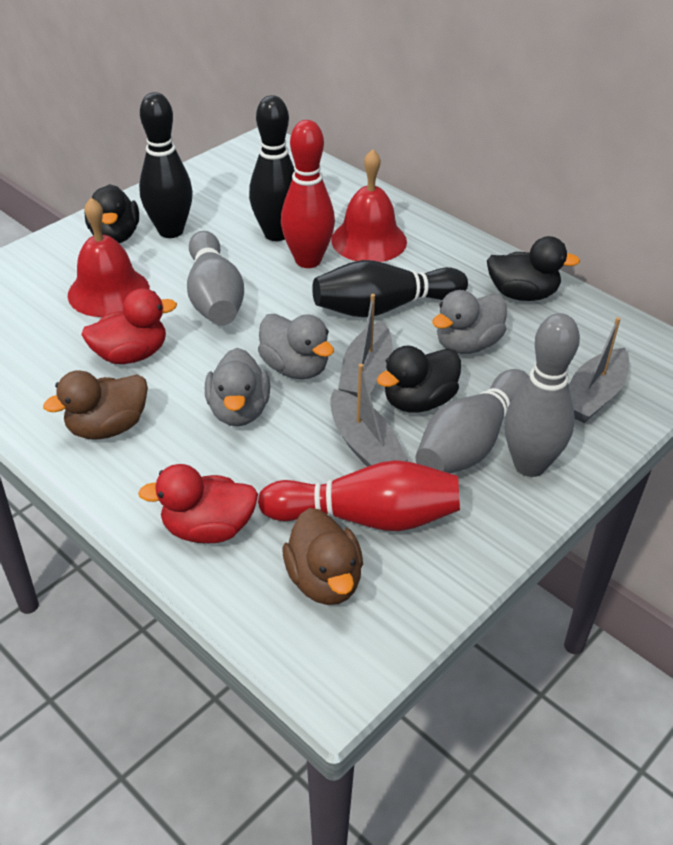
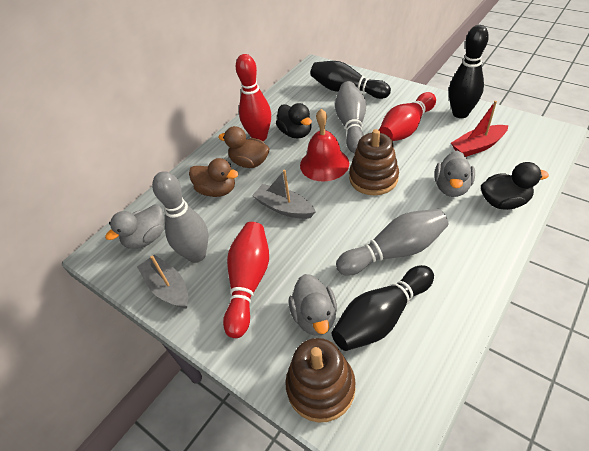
black duck: [85,184,139,243] [377,346,461,413] [487,236,580,301] = 3 -> [276,103,312,138] [481,162,549,210] = 2
brown stacking toy: none = 0 -> [285,338,356,423] [349,129,399,195] = 2
grey boat: [330,364,408,467] [338,294,393,397] [569,317,629,423] = 3 -> [137,255,188,309] [252,170,316,219] = 2
red bell: [68,198,150,317] [331,149,407,262] = 2 -> [300,109,349,182] = 1
red boat: none = 0 -> [451,101,508,157] = 1
red bowling pin: [258,460,460,531] [281,120,335,268] = 2 -> [223,222,269,338] [236,54,271,141] [379,92,436,141] = 3
red duck: [81,288,177,364] [138,464,258,543] = 2 -> none = 0

